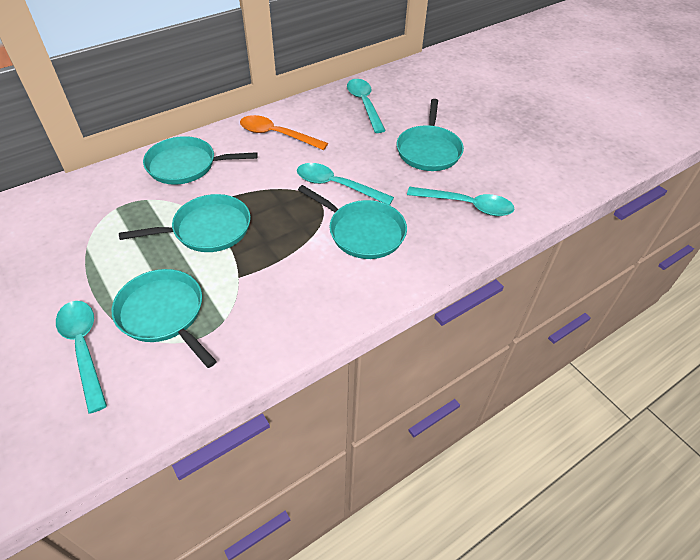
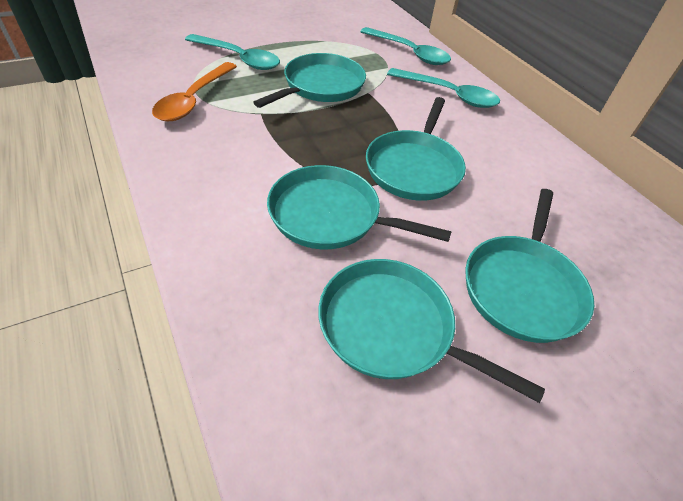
turquoise spoon: [56,301,107,414] [297,163,394,205] [347,79,386,133] [407,187,514,216] = 4 -> [185,34,280,70] [360,27,451,65] [387,68,500,108] = 3

